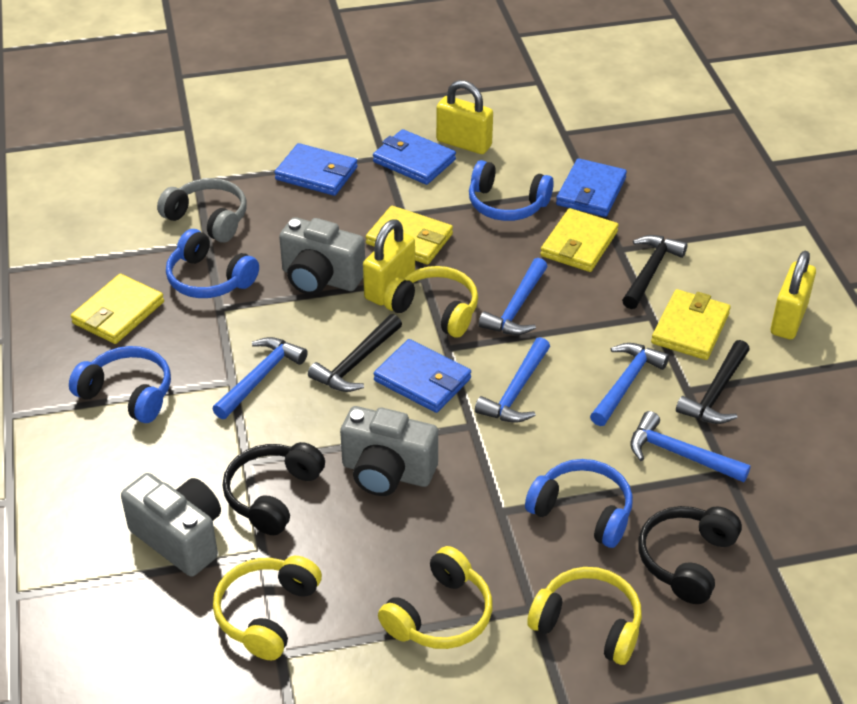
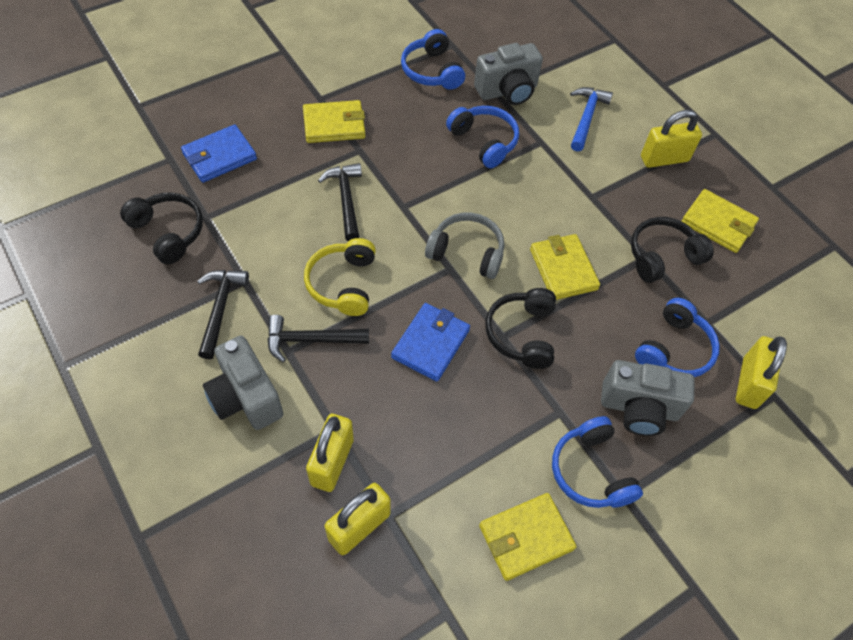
black headphones: [223,442,325,535] [638,506,742,604] = 2 -> [120,192,203,264] [485,288,556,369] [631,217,714,283] = 3
blue hammer: [212,337,308,419] [475,337,550,423] [478,258,548,335] [590,343,669,426] [630,411,751,482] = 5 -> [570,87,613,151] = 1
blue wallet: [274,143,358,196] [373,129,456,185] [374,339,471,413] [556,158,627,217] = 4 -> [181,124,257,183] [391,303,470,382] = 2
yellow headphones: [213,556,322,660] [378,546,492,649] [383,266,478,337] [527,567,642,665] = 4 -> [304,238,376,316] = 1
yellow padlock: [363,219,415,306] [436,80,493,154] [771,251,816,339] = 3 -> [306,414,354,492] [325,483,391,555] [641,110,702,168] [736,336,787,409] = 4

